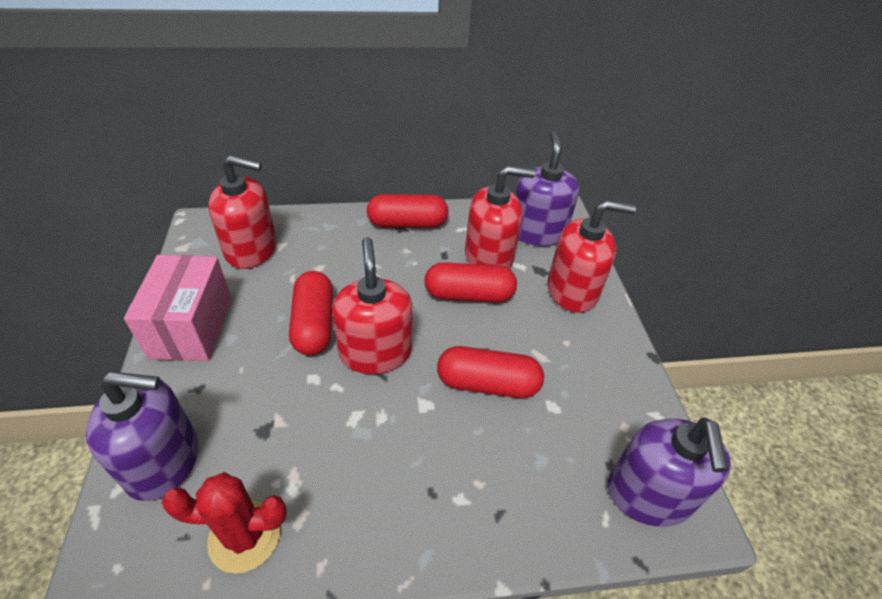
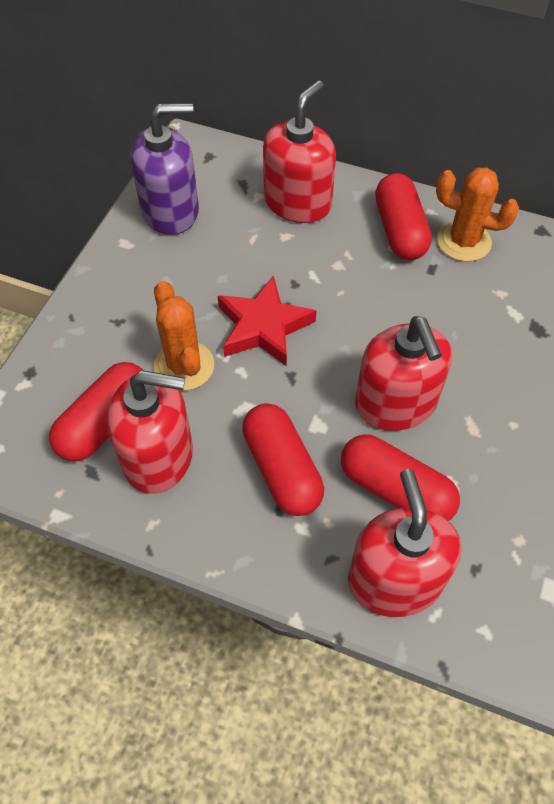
orange cactus: none = 0 -> [154,281,214,391] [436,167,519,261] = 2
pink box: [124,255,232,361] = 1 -> none = 0
purple soap dispenser: [86,372,198,501] [515,131,579,246] [608,417,731,527] = 3 -> [131,103,199,235] = 1
red cactus: [162,472,287,574] = 1 -> none = 0
red star: none = 0 -> [218,275,316,367] = 1

